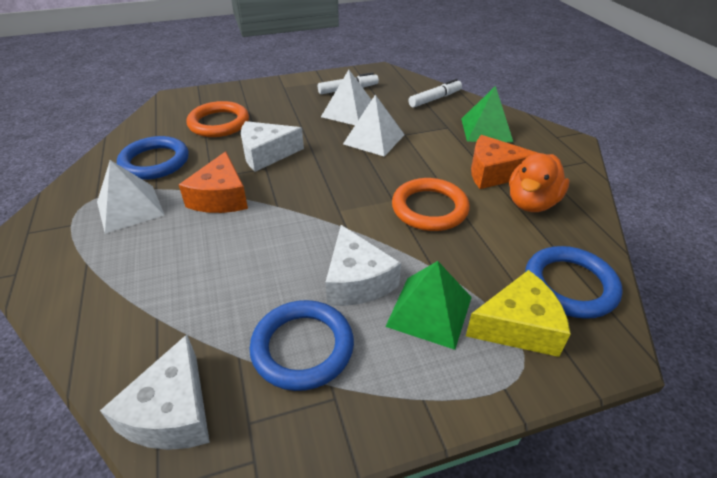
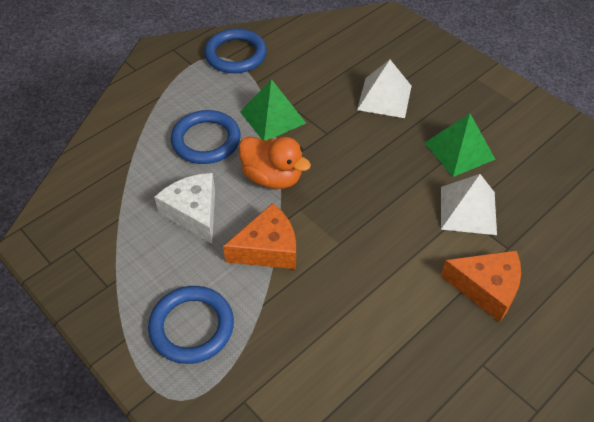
orange ring: [186,101,249,137] [392,178,470,231] = 2 -> none = 0
white cheese: [100,334,210,450] [241,121,304,172] [326,225,401,306] = 3 -> [154,173,215,244] = 1
white marker: [318,72,379,94] [408,79,462,108] = 2 -> none = 0
white pyramid: [97,160,164,234] [321,70,371,125] [343,95,405,157] = 3 -> [357,60,412,118] [441,174,497,235] = 2
yellow cheese: [466,270,570,357] = 1 -> none = 0

